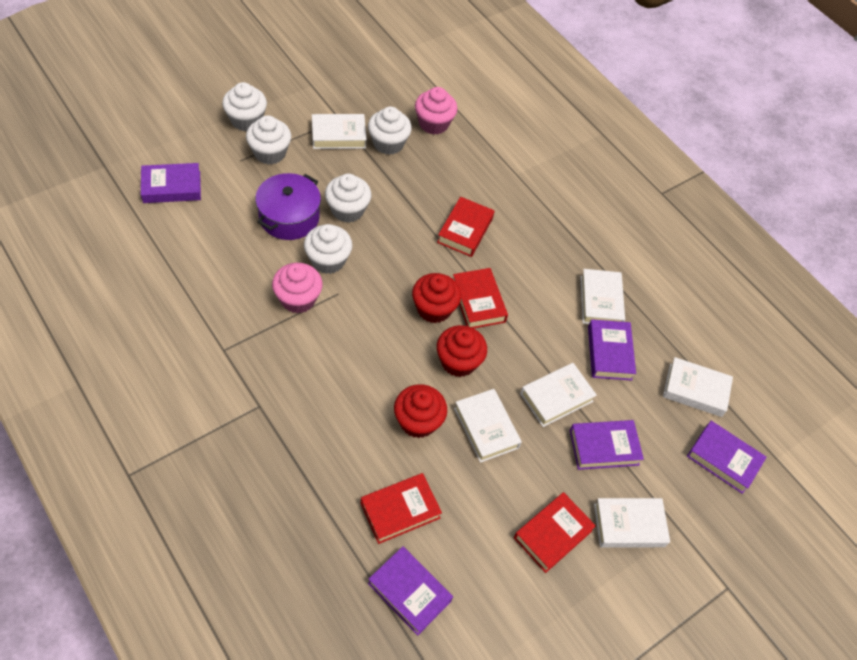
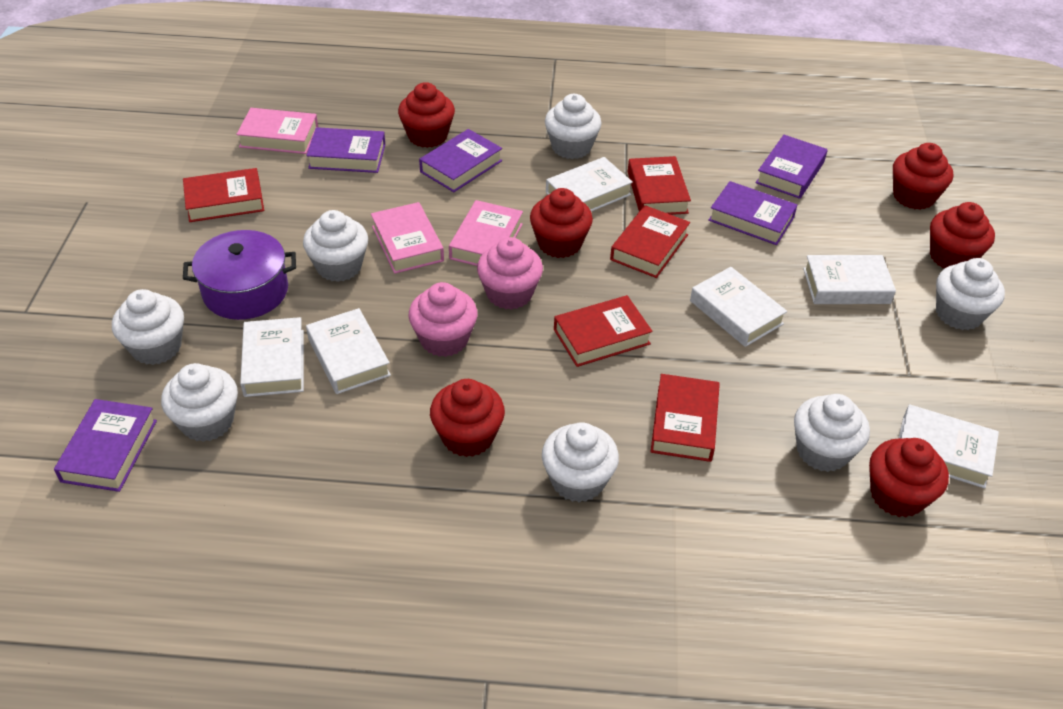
pink book: none = 0 -> [236,108,318,154] [371,202,444,274] [449,200,523,266] = 3
red book: [361,473,442,544] [437,197,495,257] [453,268,508,328] [514,492,596,573] = 4 -> [183,168,264,222] [554,295,653,367] [610,205,690,278] [628,156,691,215] [651,374,720,462] = 5
red cupcake: [394,384,447,438] [412,273,461,323] [437,325,487,377] = 3 -> [398,82,455,148] [430,379,505,457] [530,188,593,258] [869,438,949,517] [893,143,953,210] [930,202,995,268] = 6
white cupcake: [222,82,267,131] [246,115,291,165] [304,224,352,274] [325,174,371,223] [368,107,412,155] = 5 -> [112,289,184,365] [161,363,238,442] [303,210,368,282] [542,422,619,502] [545,94,602,159] [794,394,870,472] [936,258,1005,330] = 7

